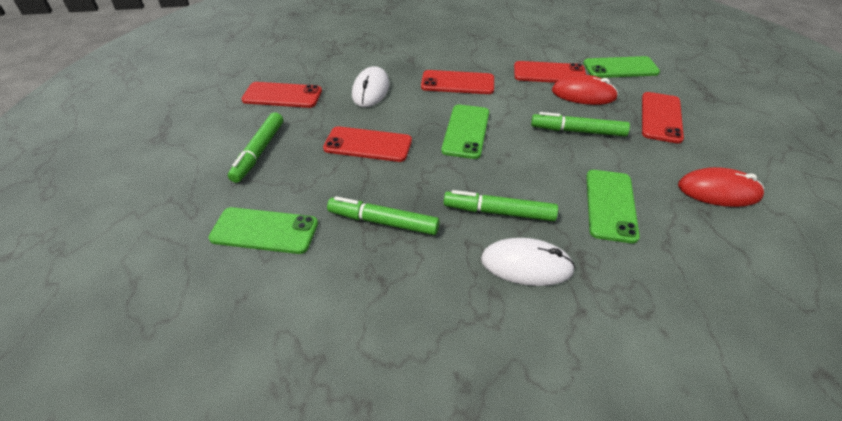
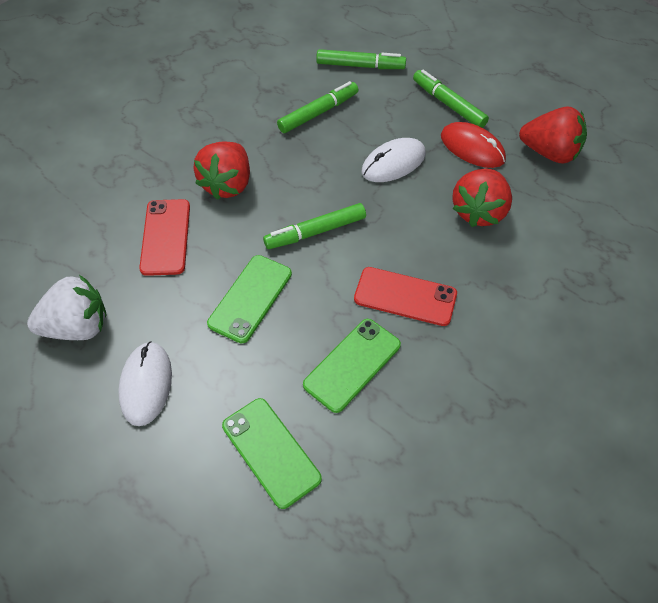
green phone: [209,207,318,254] [441,105,489,159] [584,56,660,78] [586,170,640,243] = 4 -> [207,255,292,343] [222,398,322,509] [303,319,401,413] = 3
red mouse: [552,75,618,105] [678,167,764,207] = 2 -> [441,122,506,168] = 1
red phone: [241,82,322,108] [323,126,412,162] [421,70,494,94] [514,61,586,83] [642,92,684,143] = 5 -> [139,199,190,276] [354,267,457,326] = 2
red strawberry: none = 0 -> [193,142,250,200] [452,169,512,227] [519,107,587,164] = 3
white strawberry: none = 0 -> [27,275,107,340] = 1

